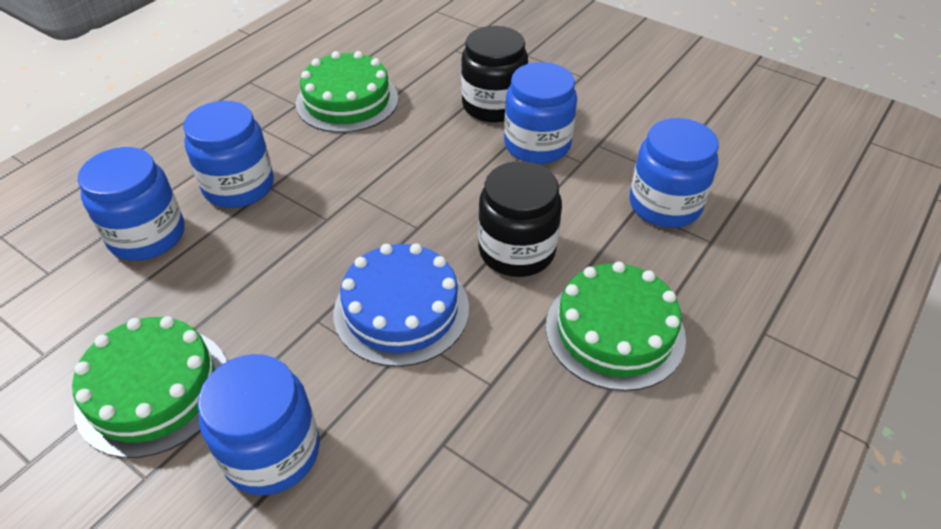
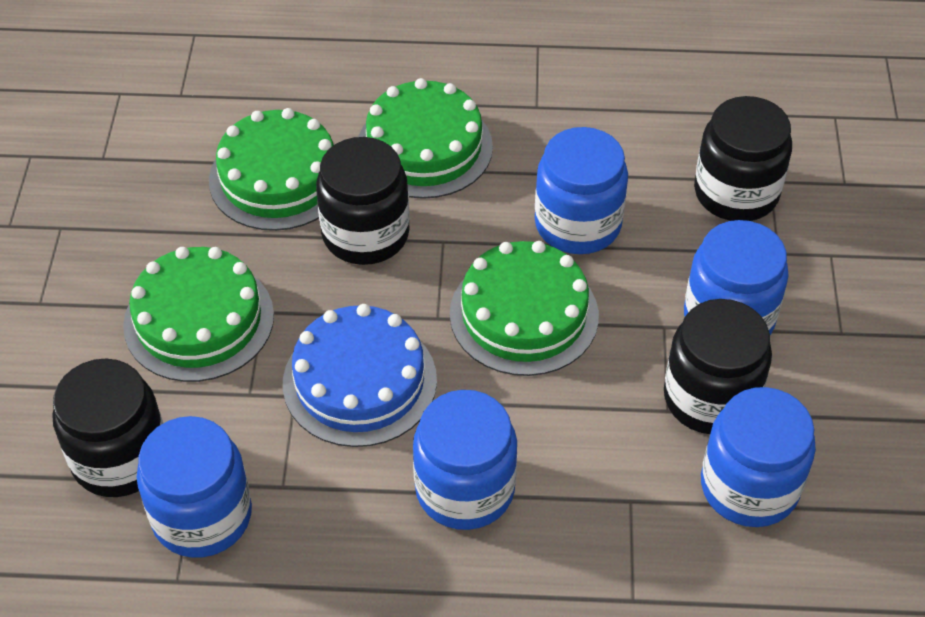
black jar: [461,26,528,122] [478,161,562,277] = 2 -> [53,358,163,497] [316,137,410,265] [664,299,772,434] [694,96,792,221] = 4
green cake: [72,316,227,458] [296,51,399,133] [546,262,686,391] = 3 -> [123,247,274,382] [209,108,334,231] [358,78,493,199] [450,241,599,376] = 4

